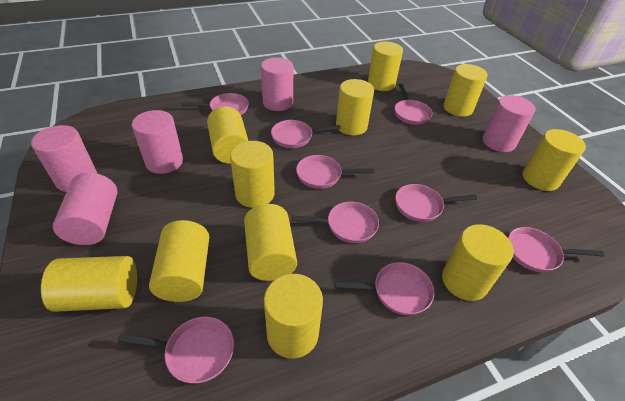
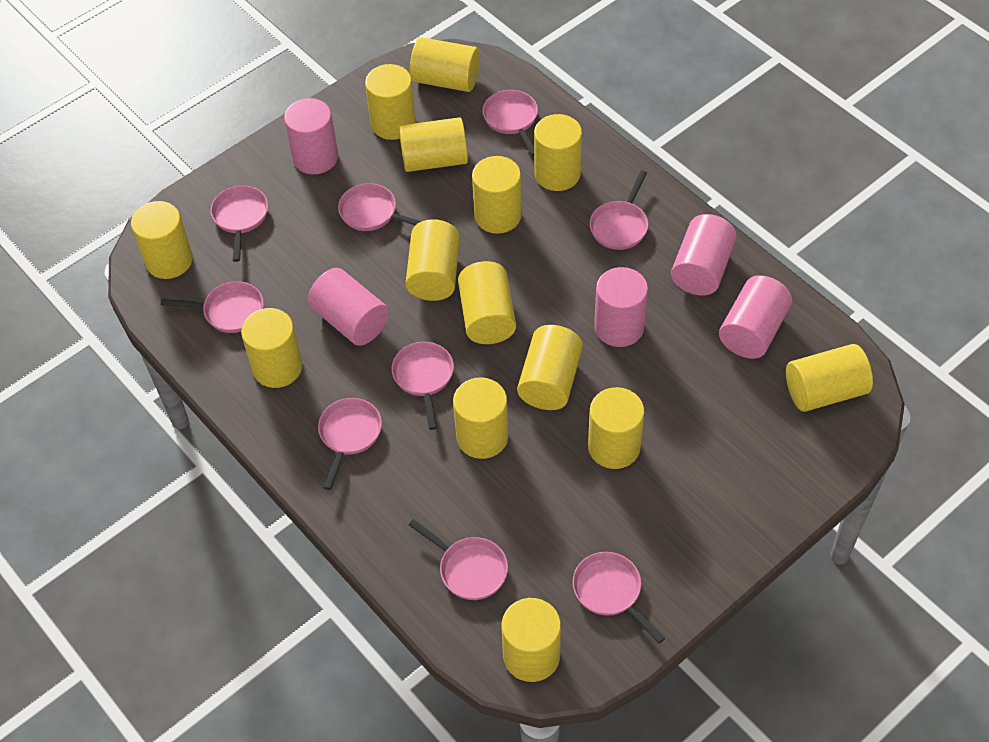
yellow cylinder: [41,256,137,312] [149,220,209,302] [207,106,248,164] [230,141,275,208] [244,204,297,281] [264,274,323,359] [336,79,374,135] [368,41,403,91] [442,224,514,301] [443,64,488,117] [523,129,586,191] = 11 -> [131,201,193,279] [241,308,302,388] [365,64,416,140] [399,117,468,172] [406,219,460,301] [410,37,480,92] [453,377,508,459] [458,261,516,344] [472,156,522,234] [501,598,561,682] [517,325,583,410] [534,114,582,191] [588,387,644,469] [786,344,873,412] = 14

